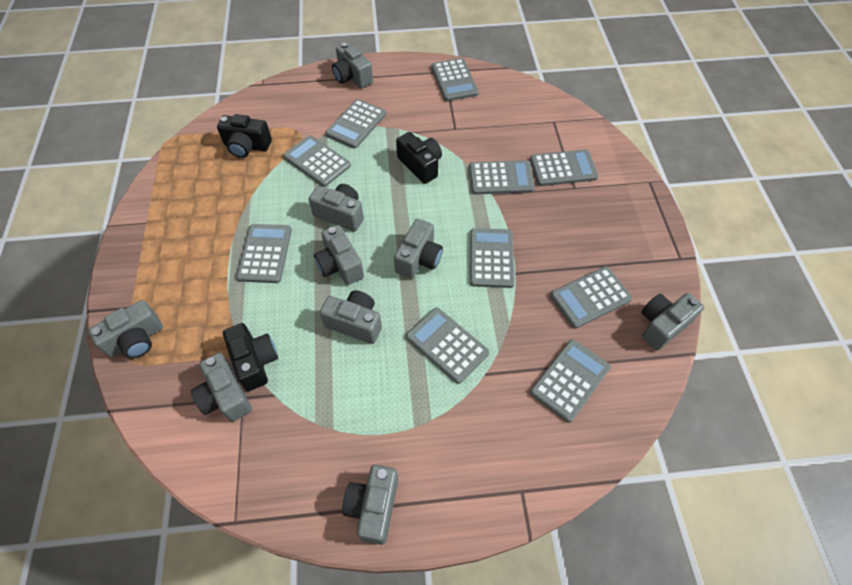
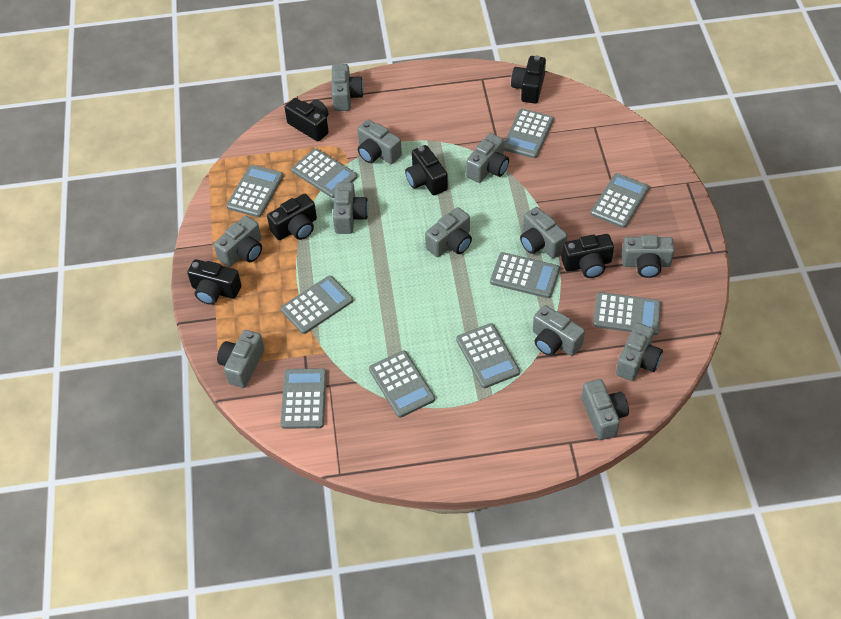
black camera: [217,114,272,158] [223,323,278,391] [396,132,442,184] = 3 -> [187,259,241,305] [267,194,317,240] [284,98,329,141] [405,145,448,195] [511,56,546,104] [561,234,614,278] = 6
grey camera: [88,300,163,359] [191,353,252,422] [309,184,364,232] [314,225,364,285] [320,290,382,344] [332,42,373,88] [342,465,398,545] [394,219,443,279] [641,293,704,350] = 9 -> [214,216,262,267] [217,330,265,388] [332,64,364,111] [333,182,369,234] [357,119,402,164] [425,207,472,257] [466,133,509,183] [520,207,567,258] [533,305,585,356] [582,379,629,440] [616,323,663,381] [622,235,675,278] = 12

